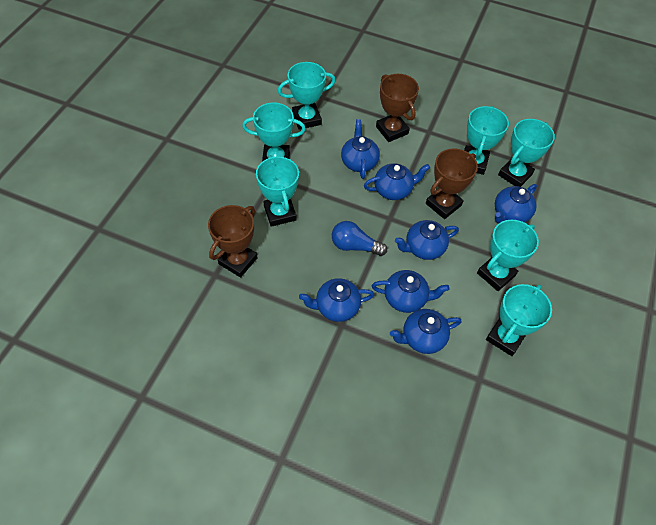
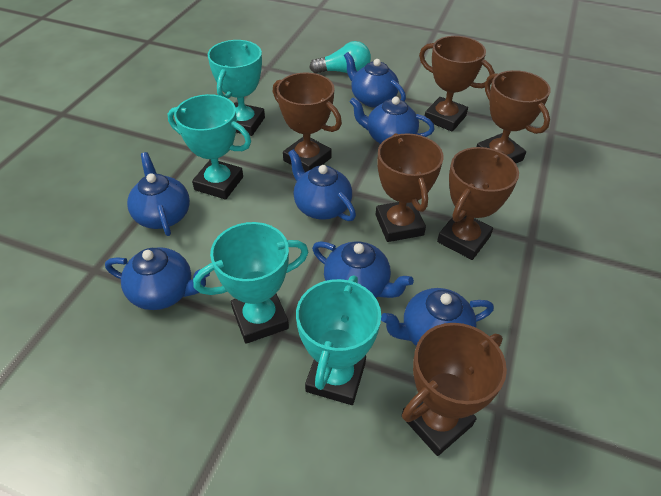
blue light bulb: [332,221,387,256] = 1 -> none = 0
brown trophy: [208,205,258,278] [376,74,419,142] [426,148,478,219] = 3 -> [273,72,342,172] [376,133,444,242] [402,323,507,456] [419,36,495,132] [437,147,519,260] [476,70,551,163] = 6
turquoise light bulb: none = 0 -> [309,41,371,74] = 1
turquoise trophy: [242,102,306,161] [256,155,299,227] [278,62,336,129] [464,106,509,175] [477,220,539,291] [486,284,552,356] [498,119,555,187] = 7 -> [167,94,251,200] [193,222,308,344] [208,40,265,136] [296,276,381,405] = 4

